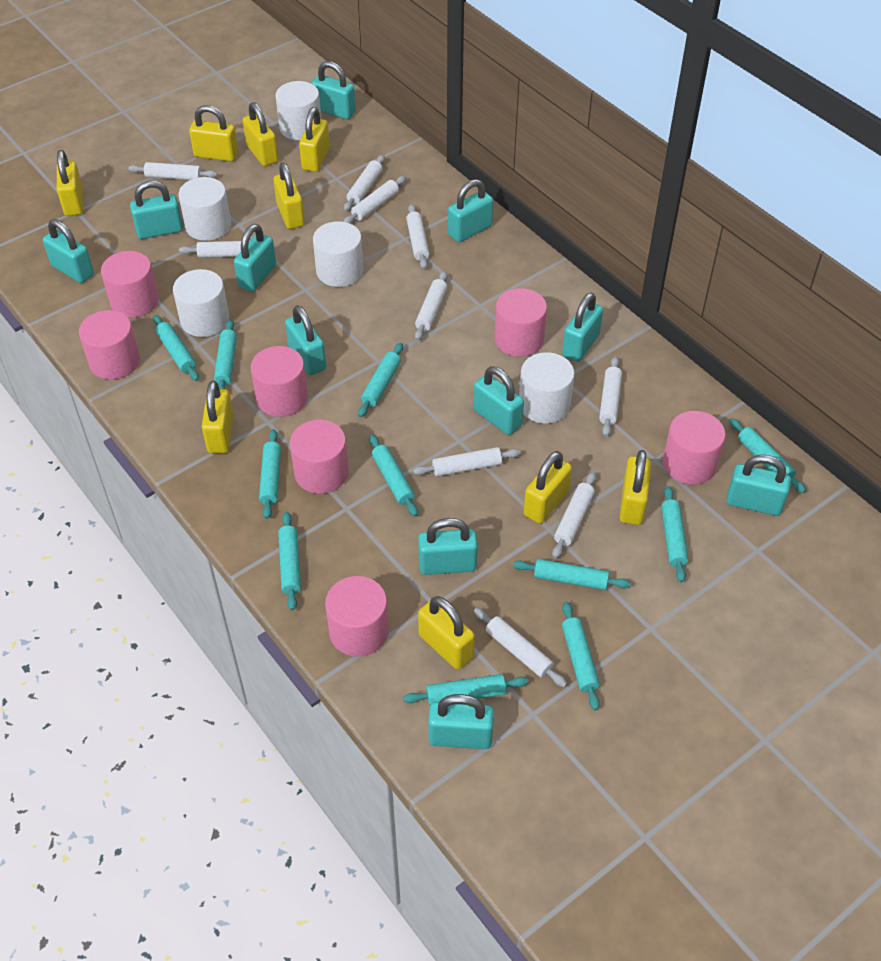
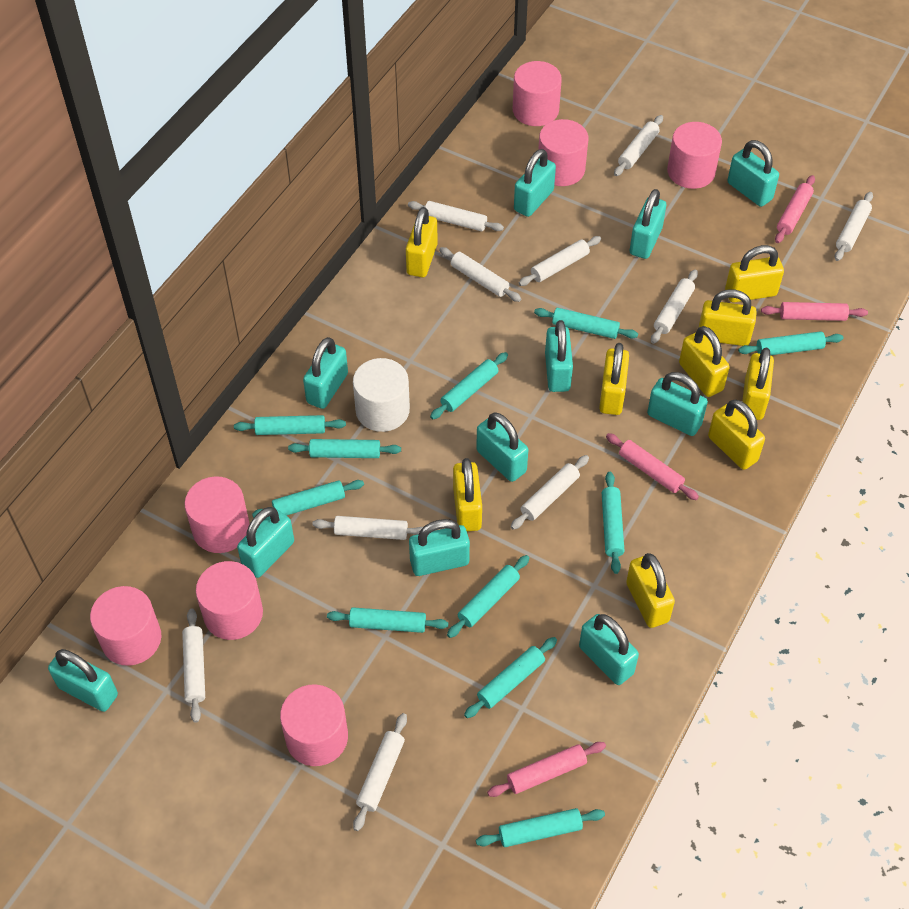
pink rolling pin: none = 0 -> [487,742,606,797] [606,433,699,500] [761,302,868,321] [775,175,815,243] = 4
white cylinder: [173,269,229,337] [178,177,231,241] [276,81,321,140] [313,221,363,287] [519,352,575,424] = 5 -> [353,358,410,432] = 1

